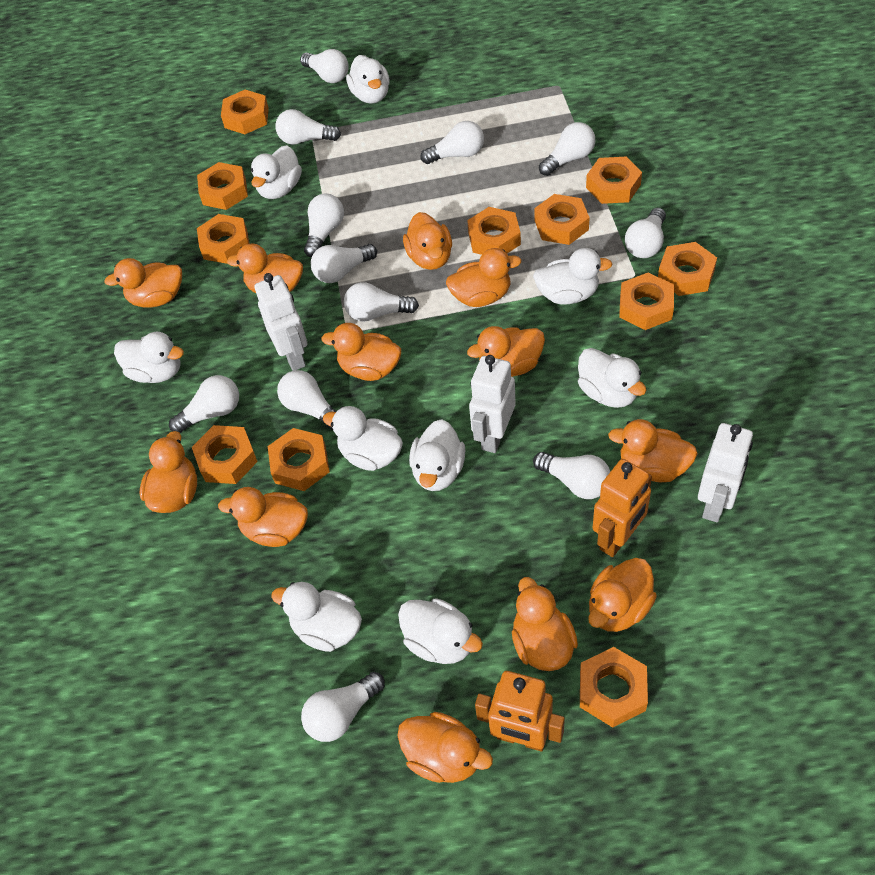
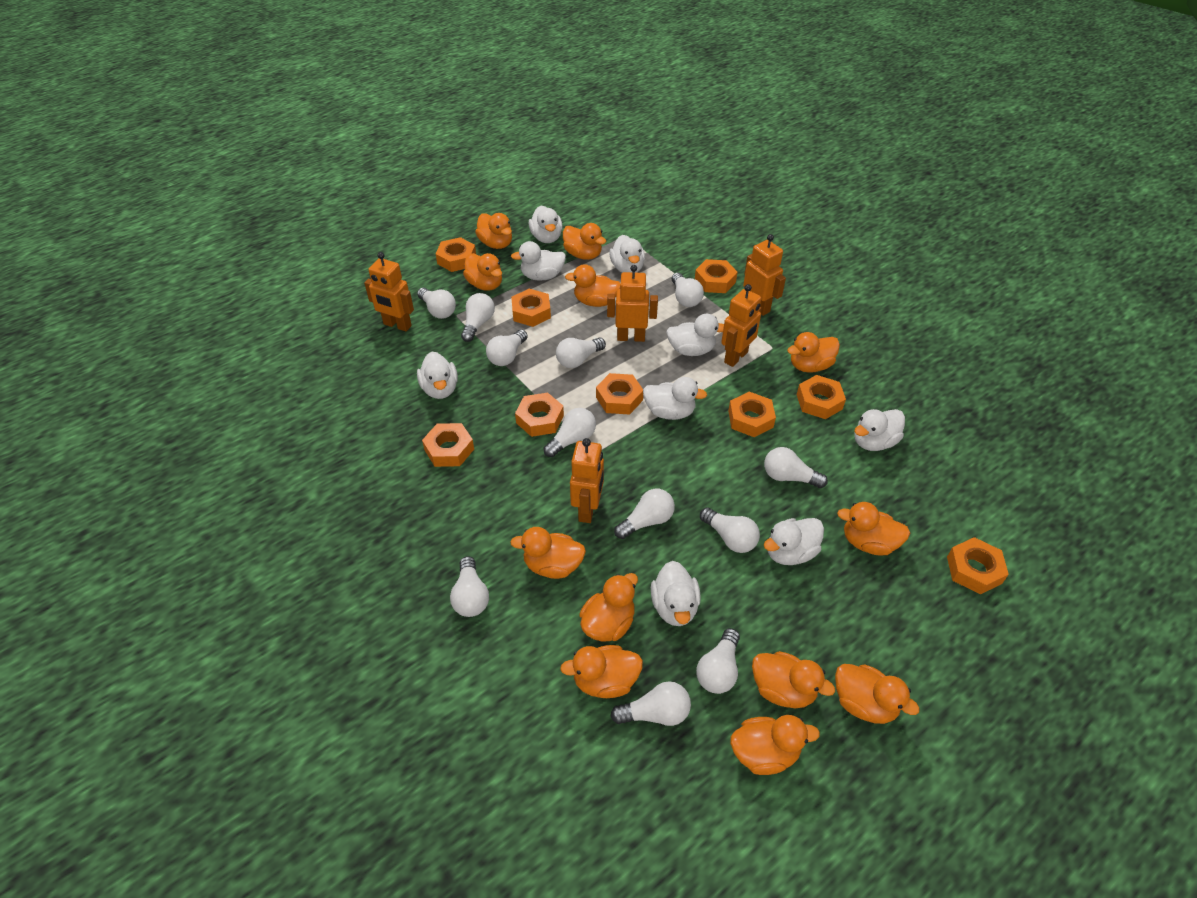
orange nut: [192,425,258,484] [197,162,248,210] [197,214,249,264] [221,90,269,134] [268,428,330,491] [467,207,521,255] [535,194,590,245] [580,647,648,728] [586,157,642,204] [619,273,674,330] [658,242,717,296] = 11 -> [422,423,474,467] [436,237,476,272] [511,289,551,327] [515,393,564,437] [596,373,643,415] [695,259,738,293] [728,392,776,437] [797,375,846,419] [947,537,1009,594] = 9
orange robot: [475,671,565,751] [593,459,652,557] = 2 -> [364,252,414,331] [570,438,604,523] [607,265,658,342] [721,284,762,367] [743,234,786,316] = 5
white robot: [254,273,308,371] [469,355,516,453] [698,423,753,522] = 3 -> none = 0

